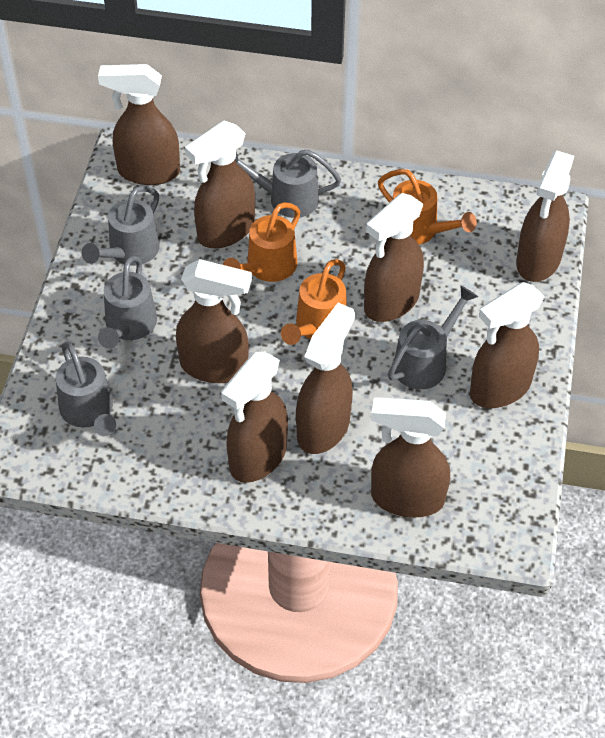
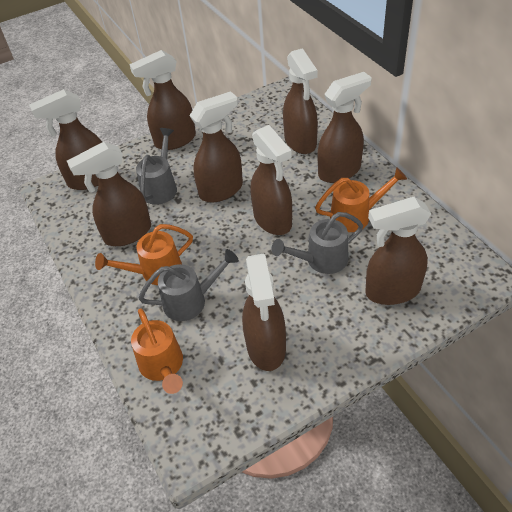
grey watering can: [56,342,116,436] [82,186,160,266] [98,256,157,349] [235,150,341,218] [388,285,478,389] = 5 -> [136,128,177,205] [139,249,239,321] [272,212,363,274] = 3

